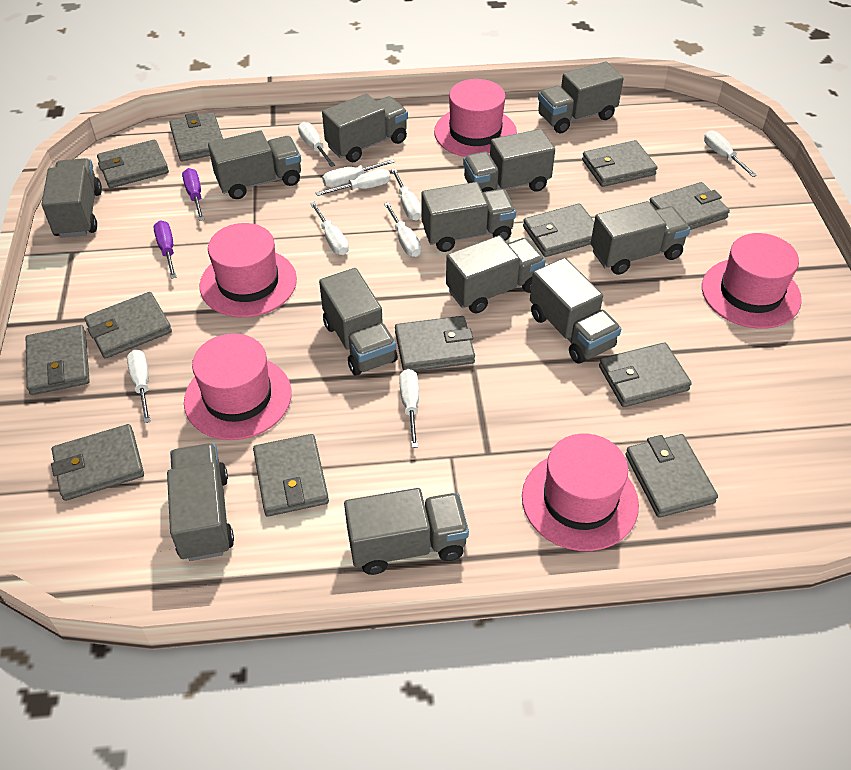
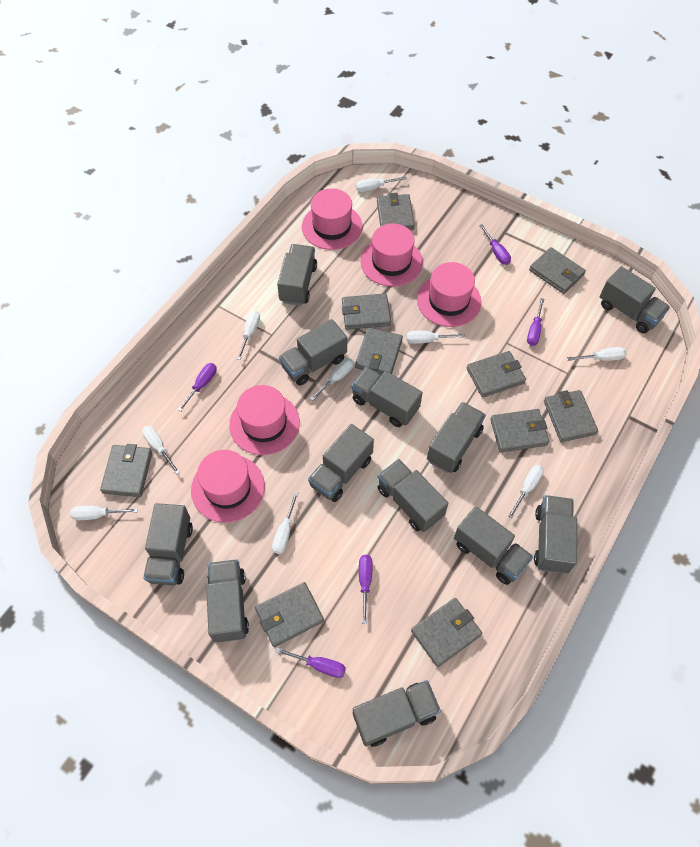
grey wallet: [26,325,90,395] [51,424,144,501] [84,292,172,359] [97,140,169,188] [169,112,223,161] [253,434,329,517] [395,316,475,371] [523,203,594,257] [582,140,657,187] [599,342,692,407] [625,434,718,518] [650,182,730,230] = 12 -> [100,444,152,497] [255,582,324,647] [342,293,391,330] [355,327,403,375] [377,193,415,230] [411,598,482,667] [467,351,526,398] [490,409,549,452] [529,247,586,294] [544,390,598,442] = 10
purple screwdriver: [154,221,177,279] [182,168,204,221] = 2 -> [178,363,217,412] [275,648,346,678] [359,555,373,624] [479,224,511,265] [527,298,544,346] = 5

